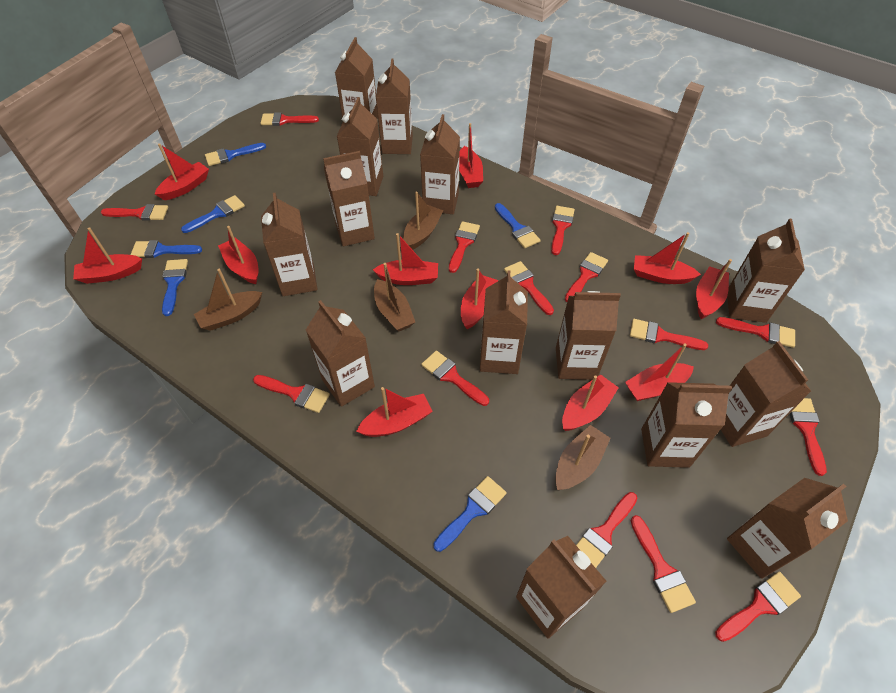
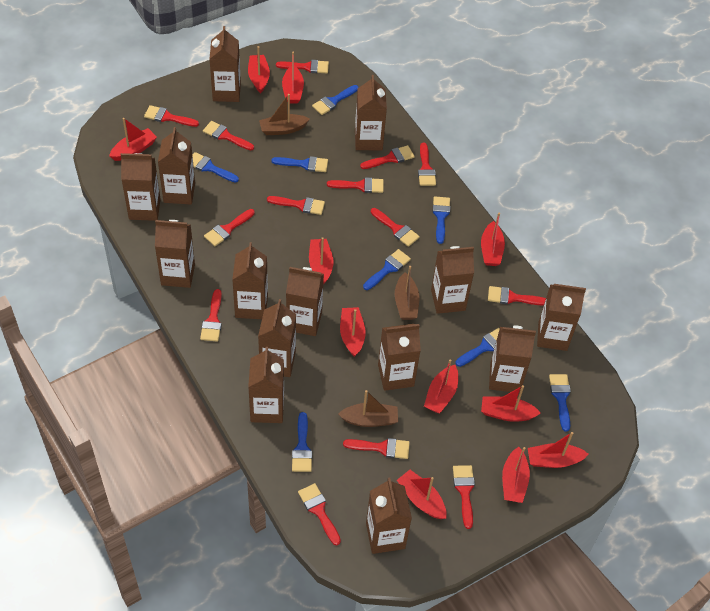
blue brush: [131,240,202,258] [162,259,188,316] [181,195,245,233] [205,143,266,166] [433,476,507,552] [495,203,541,248] = 6 -> [192,152,239,182] [271,156,328,172] [292,412,312,472] [312,85,358,115] [363,249,411,290] [433,196,450,244] [456,328,500,367] [549,374,571,432] = 8
brown boat: [194,269,262,331] [374,263,415,332] [403,192,443,250] [555,425,610,490] = 4 -> [259,94,310,135] [338,390,398,427] [395,266,419,320] = 3

